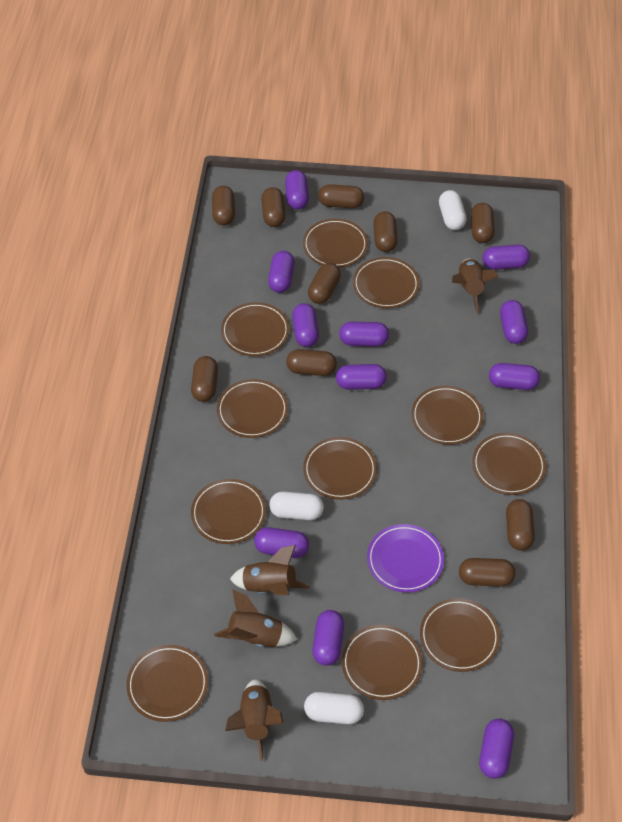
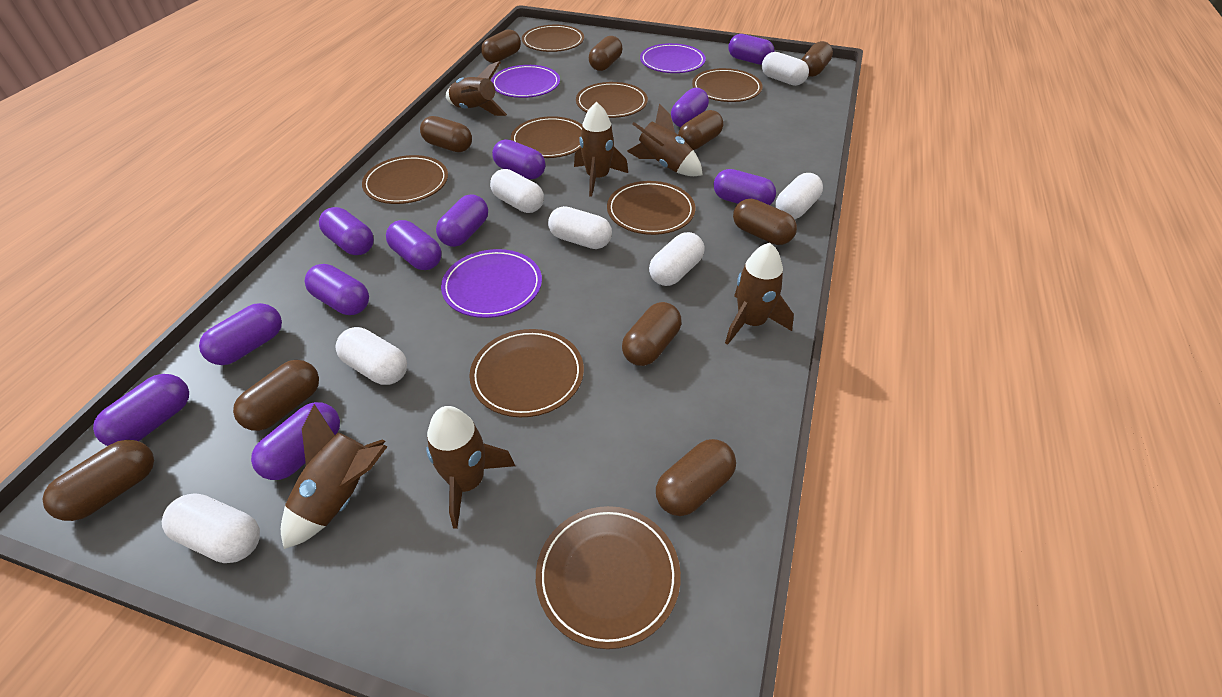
brown plate: [126,645,208,722] [191,479,266,544] [217,379,288,438] [221,302,290,356] [303,219,368,268] [303,437,377,500] [342,625,423,700] [353,257,420,308] [411,386,483,445] [420,598,500,672] [472,433,546,495] = 11 -> [362,155,448,204] [469,329,584,417] [511,116,582,158] [522,25,584,52] [536,506,681,649] [576,82,648,118] [607,181,696,235] [692,68,763,102] = 8
brown rocket: [214,589,297,647] [225,679,284,761] [230,545,310,595] [452,259,499,314] = 4 -> [281,404,388,549] [426,406,515,529] [446,61,507,116] [574,102,628,197] [627,104,703,176] [725,243,794,345] = 6
purple plate: [367,524,444,593] = 1 -> [441,249,542,318] [491,65,560,98] [640,43,706,73] = 3
white capsule: [269,492,324,520] [304,692,364,724] [439,190,467,230] = 3 -> [162,493,260,563] [335,327,407,385] [490,169,544,213] [548,206,612,249] [649,232,705,286] [762,52,809,86] [776,173,823,219] = 7

